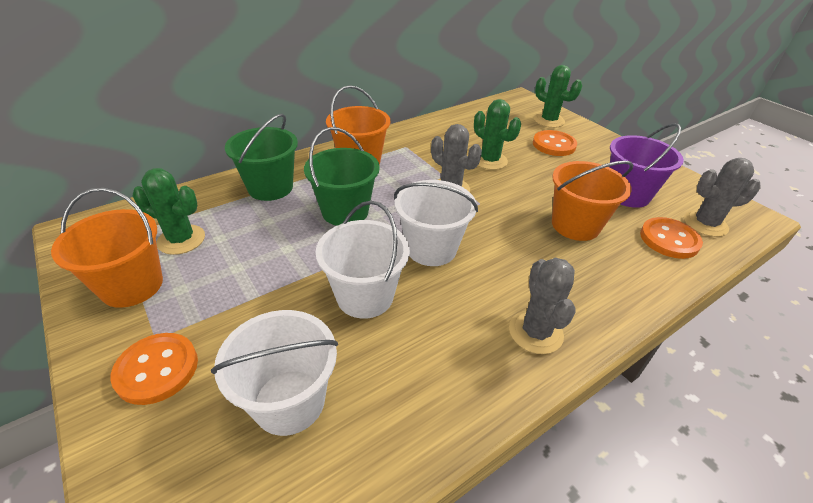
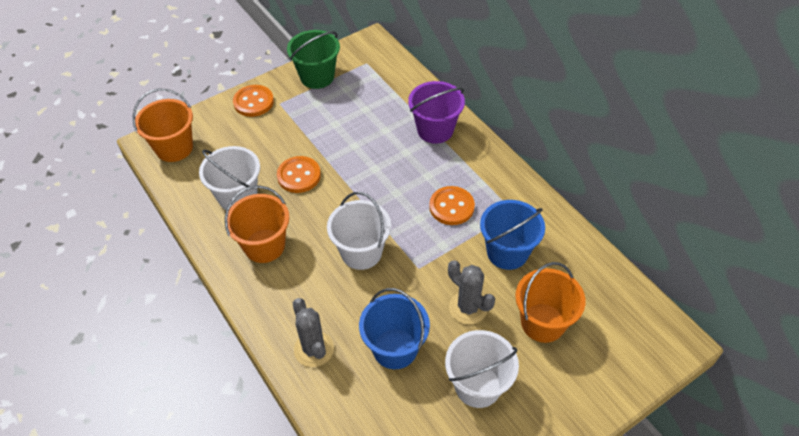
blue bucket: none = 0 -> [359,288,430,369] [480,200,545,270] = 2
green bucket: [225,114,298,201] [304,127,380,226] = 2 -> [287,30,340,89] = 1
green cactus: [133,168,205,255] [474,99,521,170] [534,65,582,128] = 3 -> none = 0
grey cactus: [431,124,482,192] [509,257,575,354] [684,158,761,237] = 3 -> [293,298,334,367] [448,260,495,325] = 2

